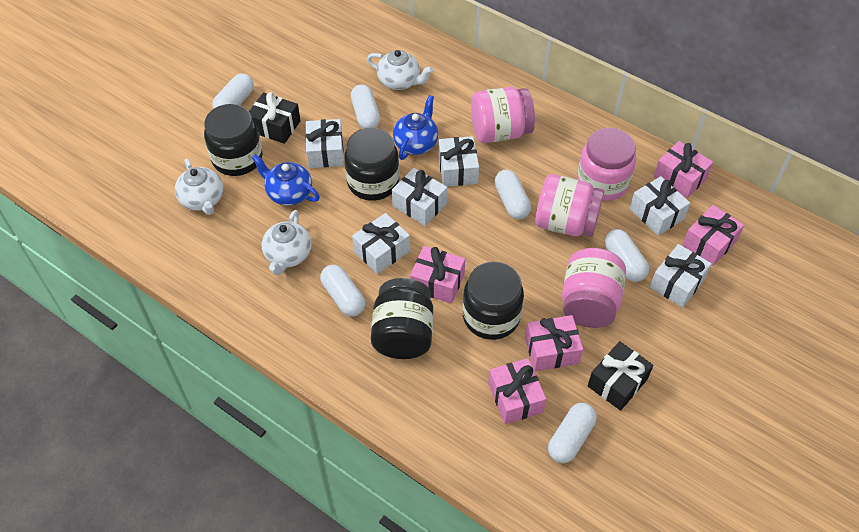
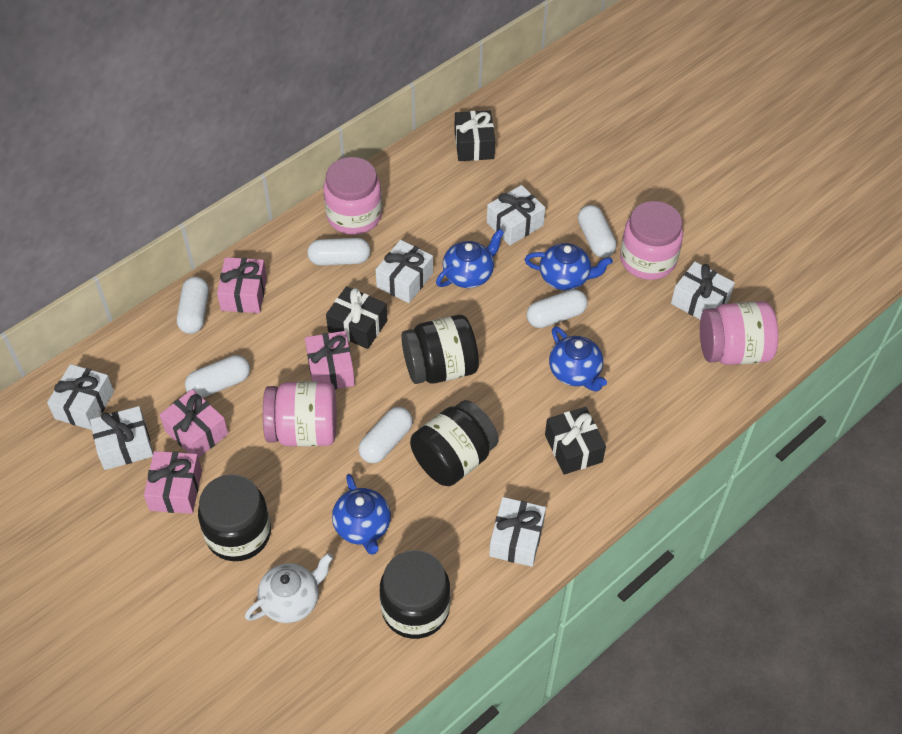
black gift: [249,92,301,144] [588,341,653,411] = 2 -> [326,286,387,349] [454,110,495,161] [545,407,606,475] = 3
blue teapot: [252,154,320,206] [393,95,438,160] = 2 -> [332,474,391,555] [436,229,504,288] [525,243,613,290] [549,326,607,392] = 4
pink gift: [410,246,465,303] [488,358,546,424] [525,315,583,371] [654,141,713,198] [682,205,744,266] = 5 -> [144,451,202,514] [159,389,228,458] [217,257,267,313] [305,331,355,390] = 4
white teapot: [175,159,223,215] [261,210,311,275] [367,50,433,90] = 3 -> [245,553,333,623] = 1

